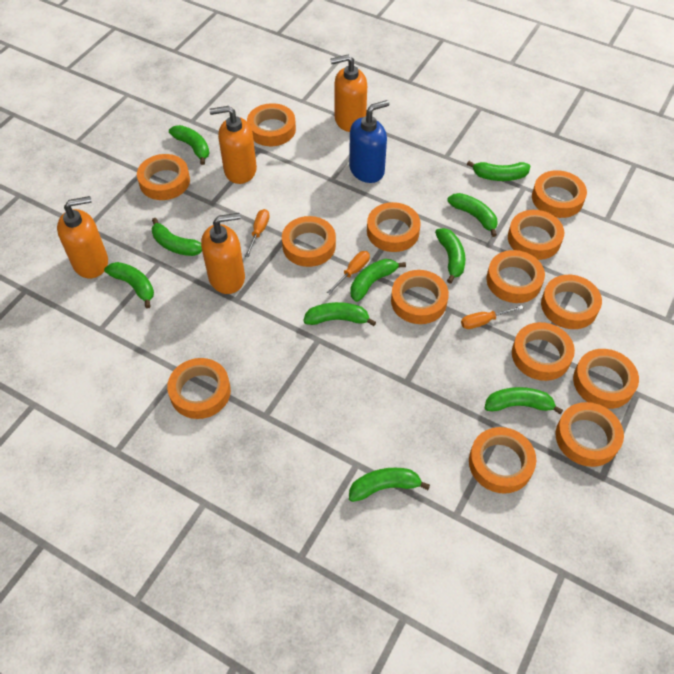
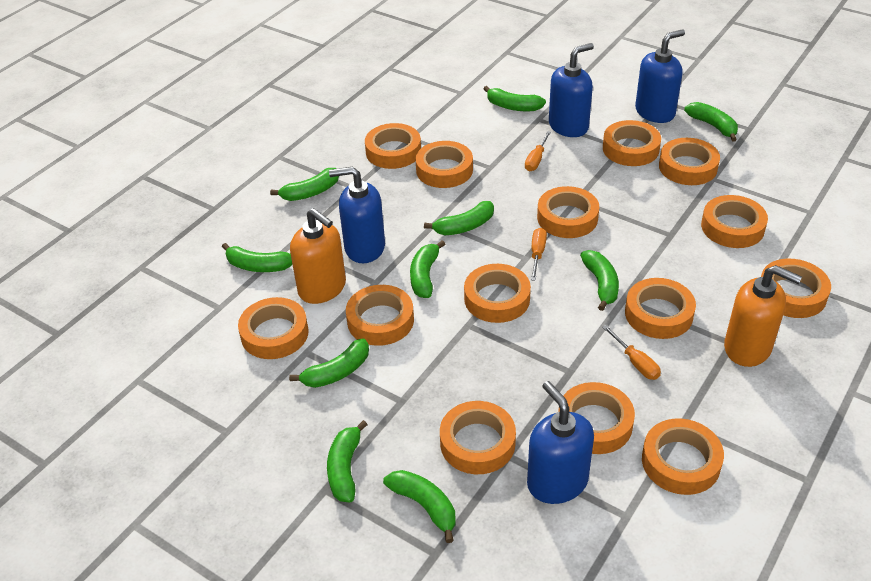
blue soap dispenser: [349,100,389,183] = 1 -> [329,166,385,263] [527,381,594,504] [549,43,594,137] [635,29,685,123] = 4
orange soap dispenser: [57,196,108,278] [201,213,245,294] [209,106,257,184] [330,54,367,132] = 4 -> [290,208,346,304] [724,265,802,367] = 2

